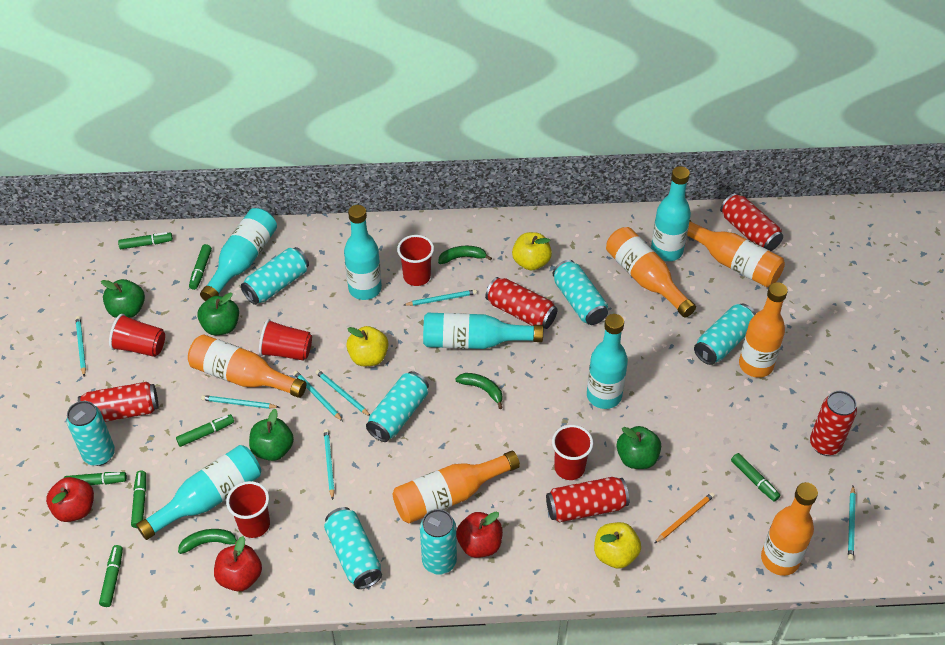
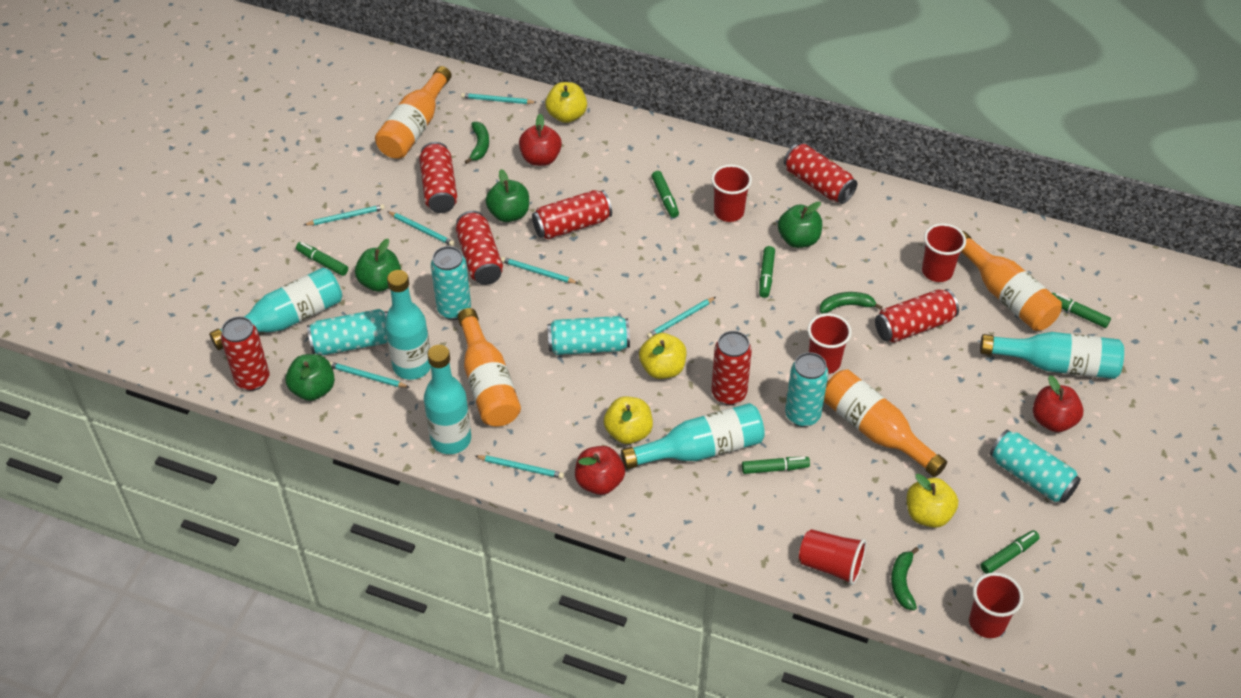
green marker: [64,472,127,485] [99,545,123,607] [118,232,173,249] [131,471,146,528] [176,414,234,447] [189,244,212,290] [731,453,780,502] = 7 -> [296,242,348,276] [652,171,679,218] [742,457,810,474] [759,246,775,298] [981,530,1040,574] [1052,293,1111,328] = 6
orange bottle: [188,335,307,398] [393,451,520,524] [606,227,696,318] [687,220,785,287] [739,282,788,378] [761,482,818,576] = 6 -> [375,66,452,159] [457,308,521,427] [824,369,947,477] [961,231,1062,331] = 4
orange pencil: [655,492,715,543] = 1 -> none = 0
red can: [78,382,158,422] [485,277,558,329] [546,477,629,522] [720,193,783,251] [810,391,857,456] = 5 -> [221,316,269,391] [419,142,458,213] [456,211,503,285] [532,190,612,239] [711,331,752,405] [784,144,857,204] [875,289,959,343] = 7
turquoise bottle: [136,445,261,540] [200,208,277,301] [344,205,382,300] [423,313,543,349] [587,314,628,409] [651,166,691,261] = 6 -> [209,267,342,350] [385,270,431,380] [424,345,471,454] [621,403,765,470] [980,332,1124,379] = 5
turquoise can: [66,401,115,466] [241,247,309,305] [324,507,382,589] [366,371,429,442] [420,509,457,575] [553,260,608,325] [694,304,756,365] = 7 -> [307,309,388,355] [431,246,471,320] [547,316,630,355] [785,352,829,427] [990,429,1081,503] = 5
yellow apple: [346,326,388,366] [512,232,552,271] [594,522,641,569] = 3 -> [545,82,587,123] [604,396,653,444] [639,333,686,379] [906,474,958,528] = 4

